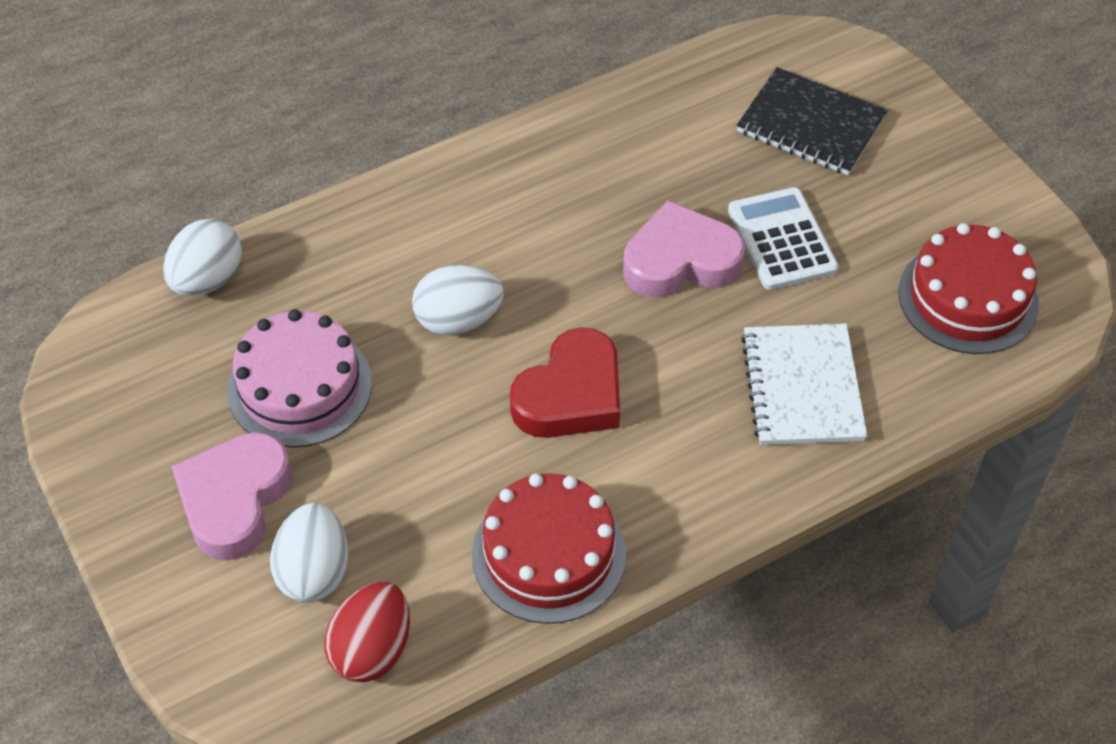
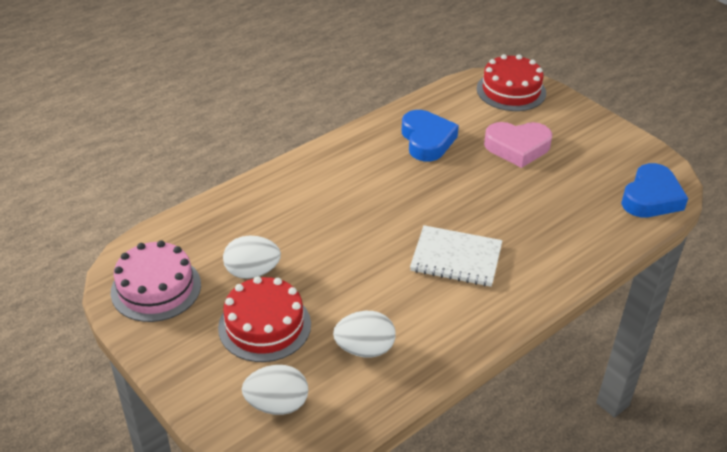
black notebook: [737,67,888,175] = 1 -> none = 0
blue heart: none = 0 -> [402,110,459,161] [621,163,688,217] = 2
pink heart: [171,432,292,561] [623,200,745,297] = 2 -> [484,122,552,168] = 1
red egg: [324,582,410,682] = 1 -> none = 0
red heart: [510,327,620,438] = 1 -> none = 0
white calculator: [728,187,839,290] = 1 -> none = 0

